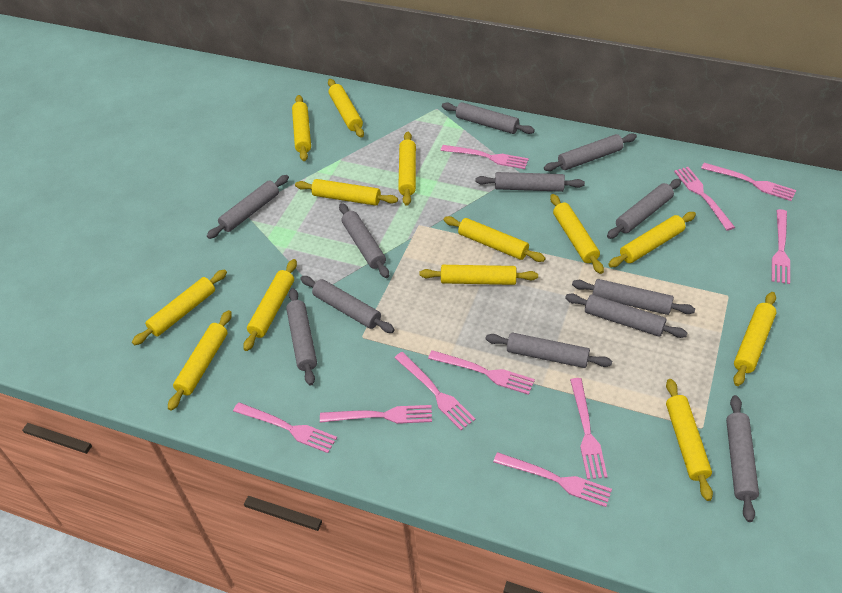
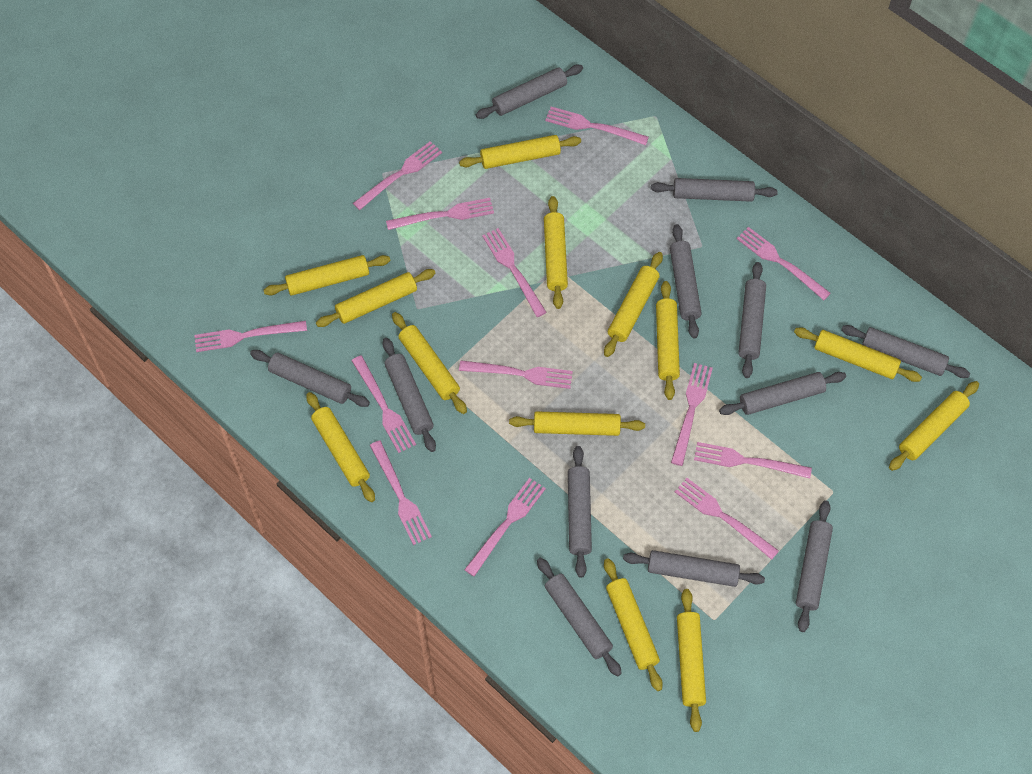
pink fork: [233,402,337,453] [320,405,432,424] [394,352,476,430] [428,350,535,395] [441,145,529,169] [493,452,612,507] [570,378,608,479] [674,167,735,231] [701,163,796,201] [772,209,790,284] = 10 -> [194,321,307,352] [351,356,416,453] [353,141,442,210] [370,440,432,545] [386,198,494,230] [459,360,573,389] [464,478,546,577] [482,228,547,317] [545,107,649,145] [671,363,713,466] [675,478,779,560] [694,442,812,479] [737,227,831,300] = 13

